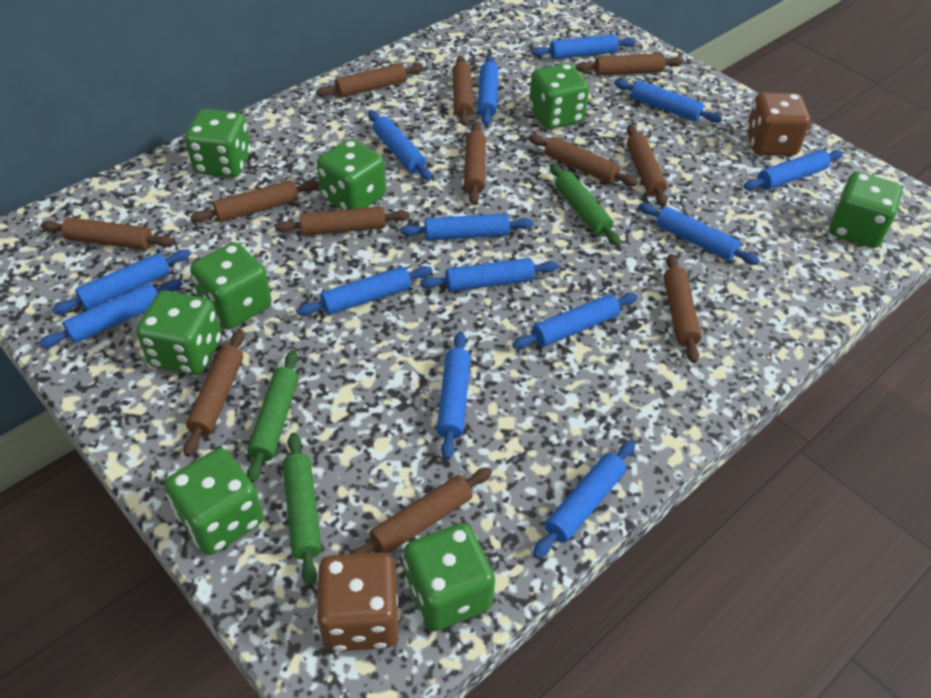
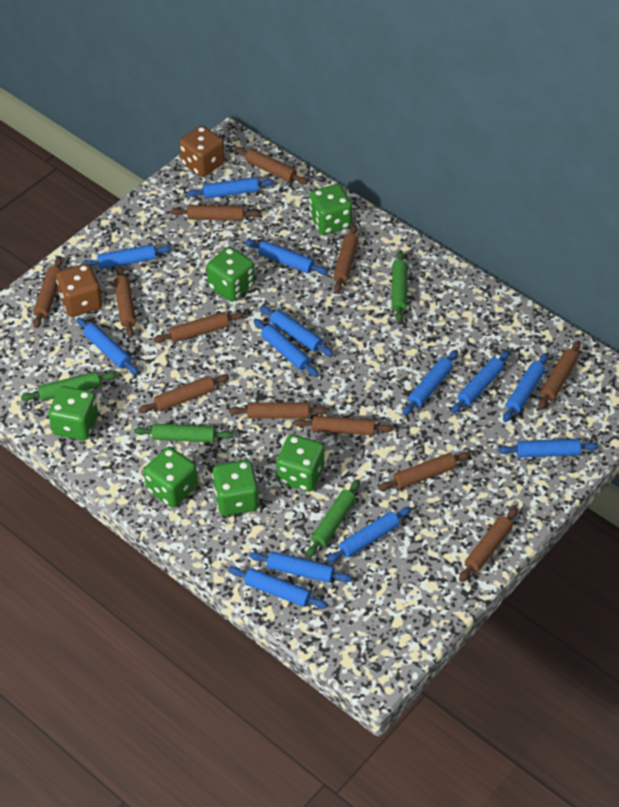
blue rolling pin: [39,279,183,348] [52,249,191,314] [297,266,432,316] [368,110,432,180] [400,214,533,240] [420,258,558,292] [437,332,471,460] [478,56,499,125] [512,293,638,349] [532,34,636,59] [533,440,635,559] [614,79,722,123] [638,203,760,265] [744,150,843,190] = 14 -> [76,318,139,375] [81,244,172,269] [187,177,274,199] [228,567,327,609] [245,240,328,275] [249,551,352,583] [253,319,319,377] [260,306,333,356] [326,507,411,563] [403,350,458,415] [451,351,510,414] [498,439,599,458] [503,353,548,422] = 13
green dice: [136,291,222,375] [164,448,263,555] [185,109,251,178] [190,242,272,329] [317,139,386,210] [403,523,495,632] [529,63,589,129] [829,172,903,248] = 8 -> [48,386,98,440] [144,447,198,507] [206,247,255,302] [212,460,259,516] [276,434,324,492] [309,184,352,235] = 6
green rolling pin: [247,350,299,483] [283,433,322,586] [550,163,620,246] = 3 -> [21,371,117,401] [134,424,233,443] [307,480,360,558] [392,251,407,322] = 4

